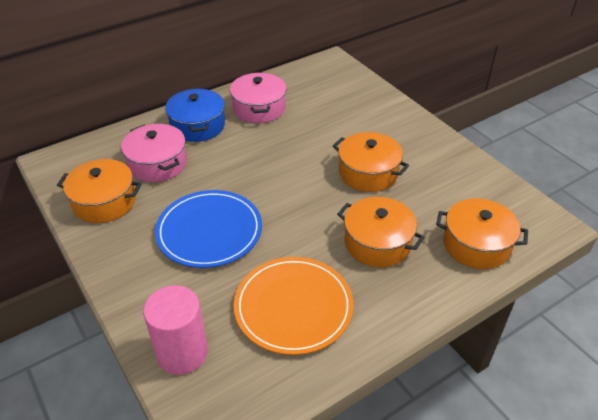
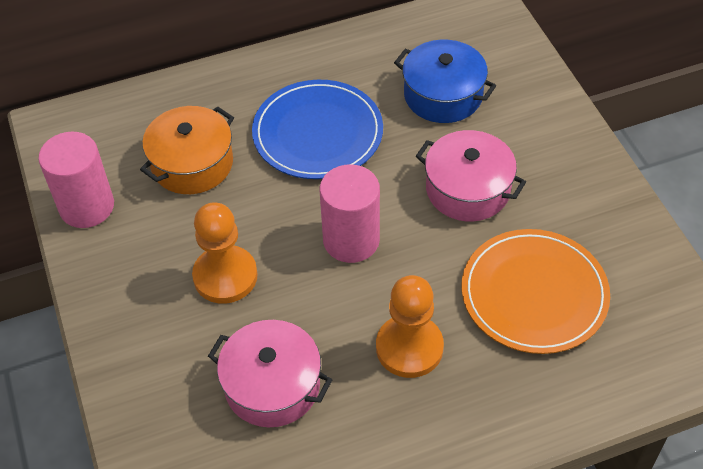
orange pawn: none = 0 -> [192,202,258,304] [376,275,444,378] = 2
orange pot: [57,159,142,223] [333,132,409,192] [337,197,425,267] [436,198,528,269] = 4 -> [140,106,234,194] = 1
pink cylinder: [143,285,208,375] = 1 -> [38,131,114,228] [320,164,380,263] = 2

